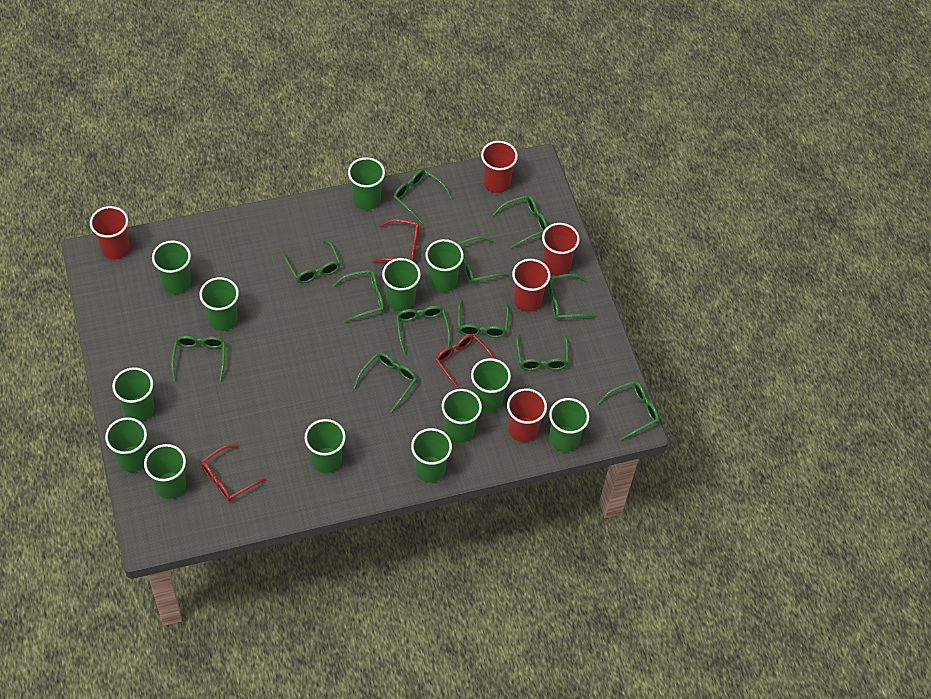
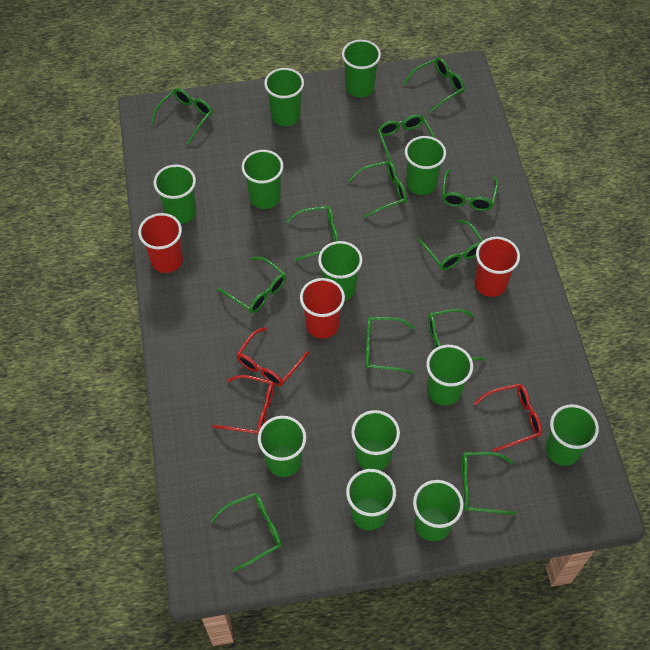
green cup: [105,417,148,472] [112,367,154,422] [144,444,186,499] [152,241,191,294] [199,277,239,331] [304,419,346,473] [348,157,385,210] [382,258,421,311] [411,428,452,482] [425,239,464,292] [441,389,482,443] [471,358,511,412] [549,398,589,452] = 13 -> [154,165,196,224] [242,150,284,209] [258,416,306,477] [264,68,304,126] [318,241,362,300] [342,40,381,98] [346,469,396,530] [351,410,400,470] [405,136,446,195] [413,480,464,541] [426,345,473,406] [545,404,599,466] = 12
red cup: [90,206,130,260] [481,141,518,193] [507,388,547,442] [512,259,551,312] [542,223,580,275] = 5 -> [138,213,183,273] [300,278,345,339] [474,237,520,297] = 3

